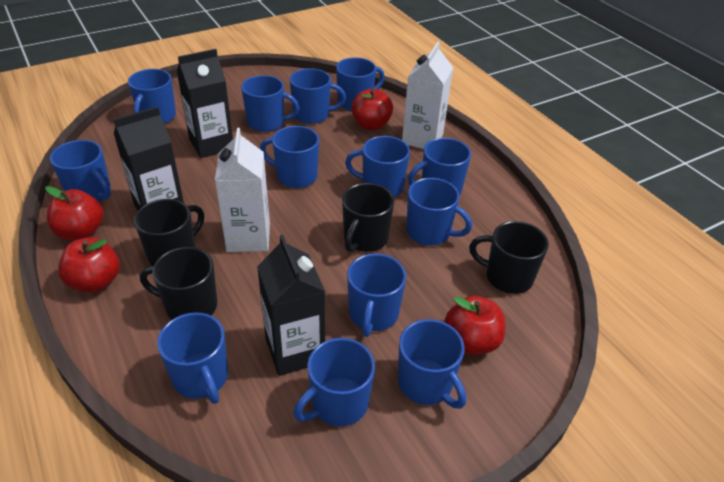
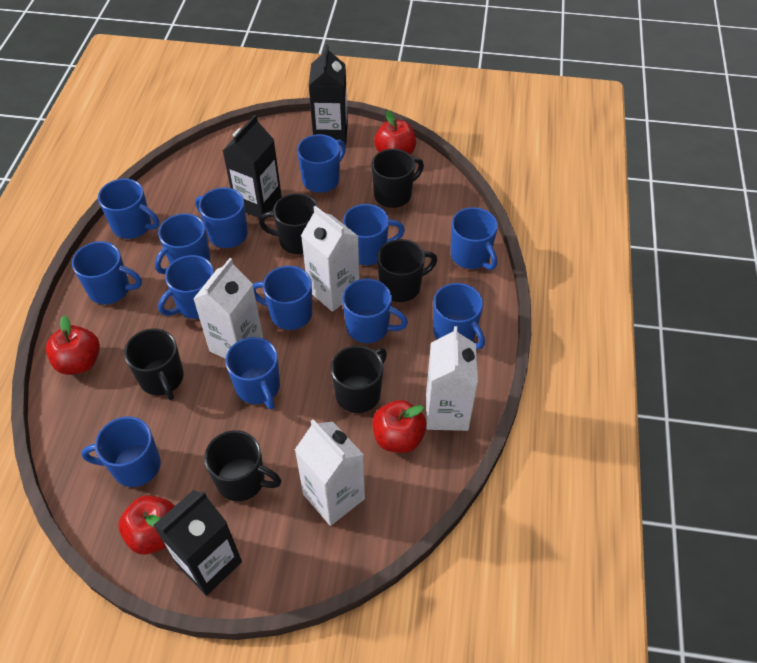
black mug: [134,199,204,266] [140,247,217,320] [342,183,394,252] [469,221,549,294] = 4 -> [124,328,184,400] [204,430,281,501] [259,193,319,254] [331,345,387,413] [372,149,424,208] [377,239,437,302] = 6
white carton: [215,128,270,252] [402,42,453,149] = 2 -> [193,258,263,359] [295,420,365,526] [301,206,360,312] [426,326,478,431] = 4

